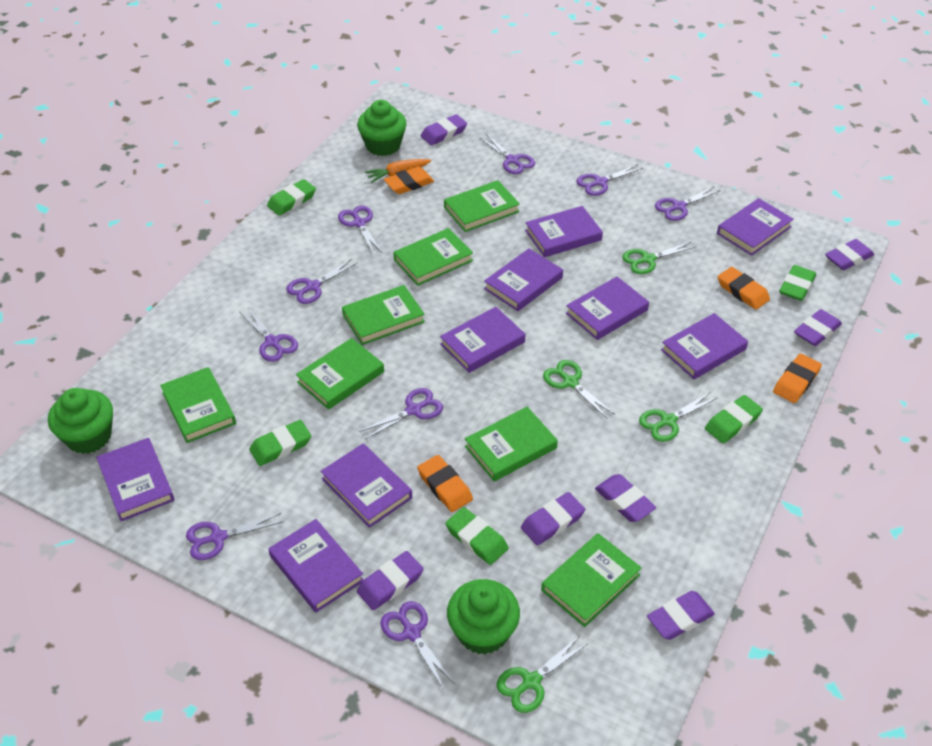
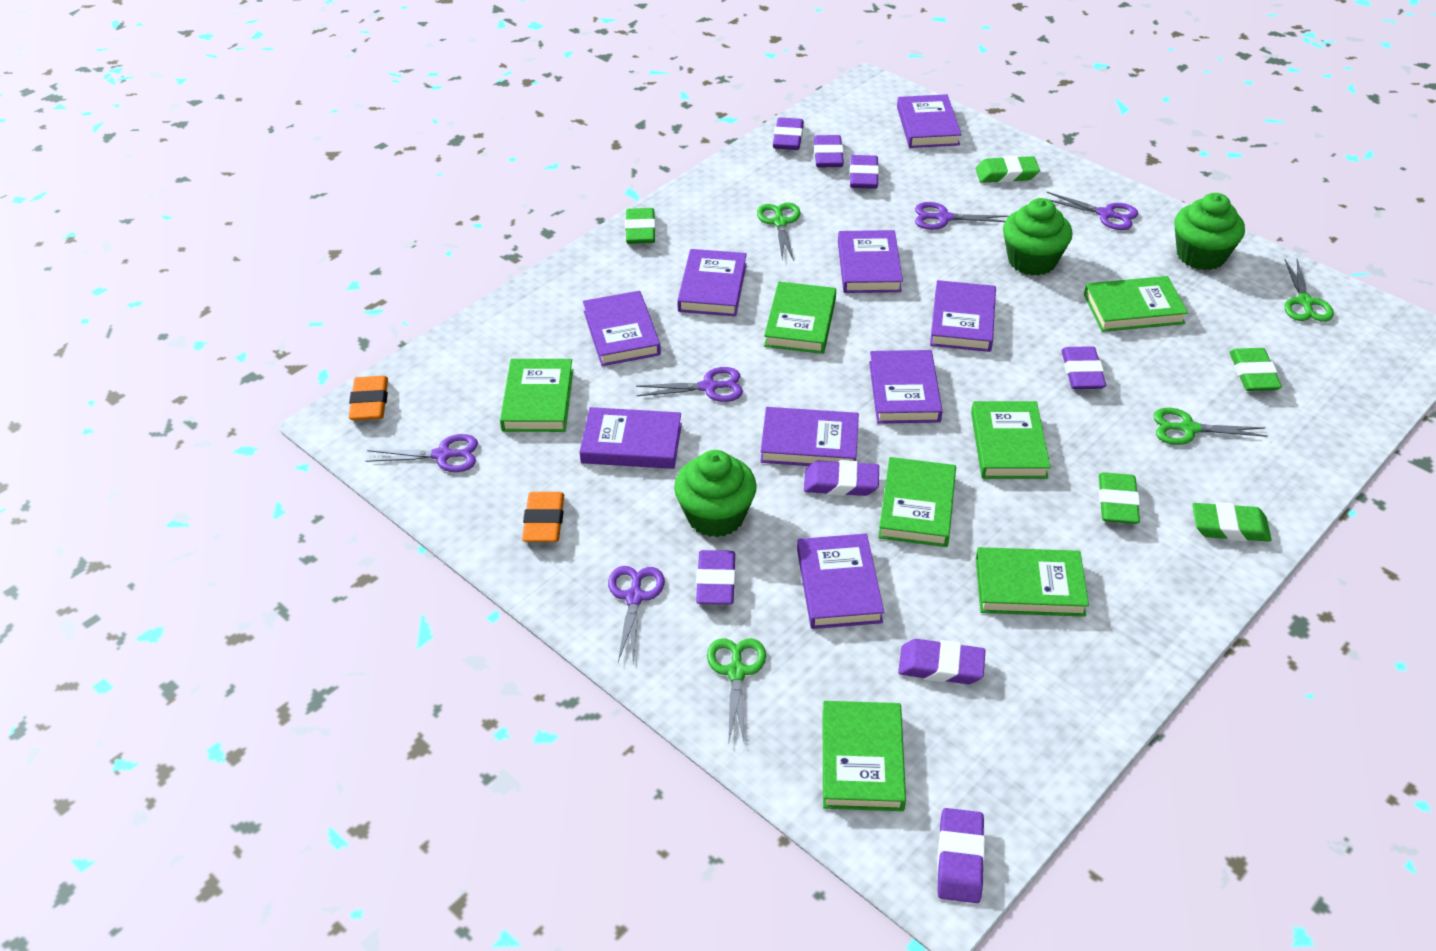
orange carrot: [365,159,431,183] = 1 -> none = 0
orange eraser: [384,167,434,194] [417,455,473,512] [718,267,770,310] [773,354,822,403] = 4 -> [349,376,388,421] [522,492,564,542] = 2
purple eraser: [357,551,424,610] [421,114,467,145] [521,492,585,545] [595,474,656,522] [647,591,715,640] [794,309,842,346] [825,239,874,270] = 7 -> [696,550,736,605] [773,117,804,150] [804,460,879,496] [814,135,844,167] [849,155,879,189] [898,639,986,684] [937,808,985,903] [1061,346,1106,389] = 8
purple scissors: [186,513,284,560] [240,307,298,362] [286,259,358,304] [338,206,382,253] [359,388,443,440] [380,601,455,688] [479,134,535,174] [576,164,643,196] [655,186,721,221] = 9 -> [366,434,478,472] [608,566,665,663] [636,367,743,402] [915,202,1008,230] [1047,192,1138,230] = 5

